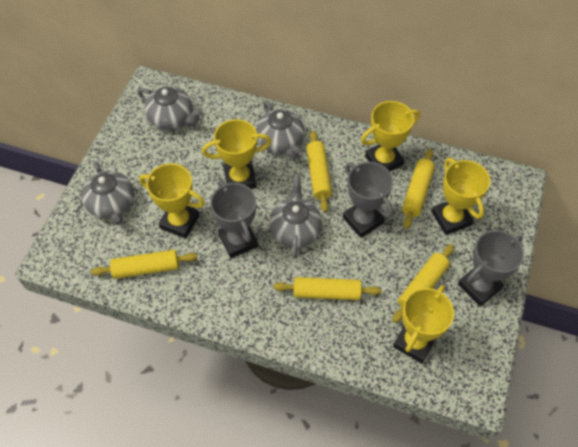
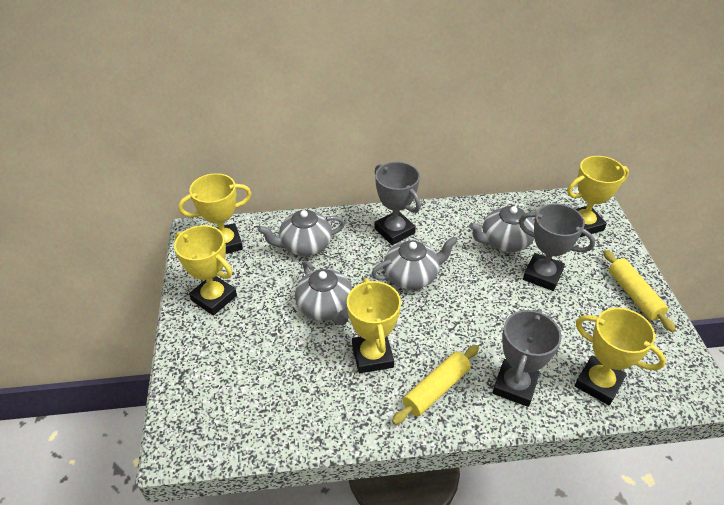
yellow rolling pin: [91,250,198,279] [274,277,381,300] [307,130,332,212] [392,244,454,323] [402,149,435,229] = 5 -> [392,345,479,425] [604,250,676,332] = 2

